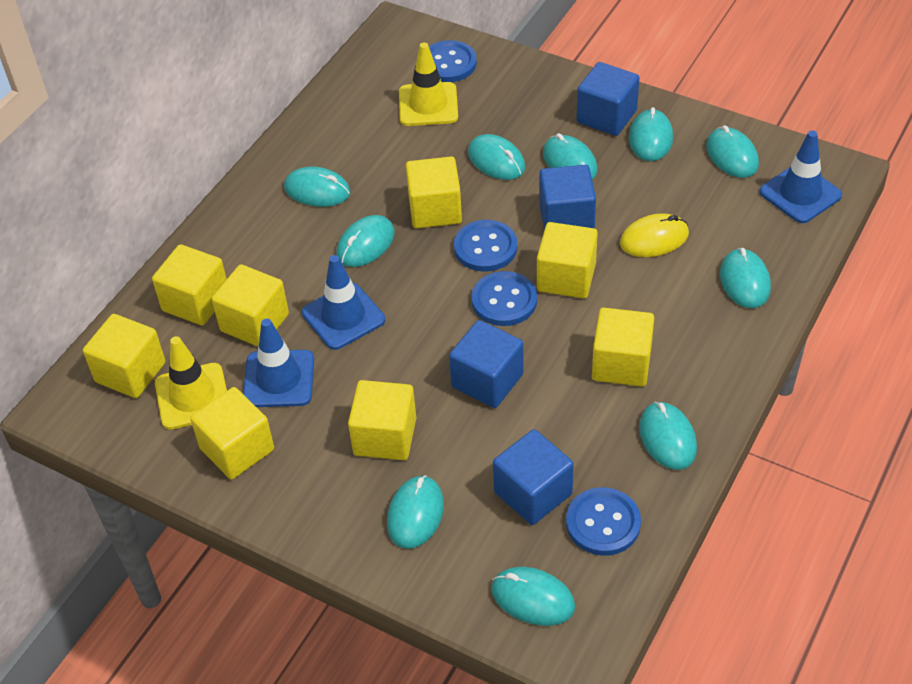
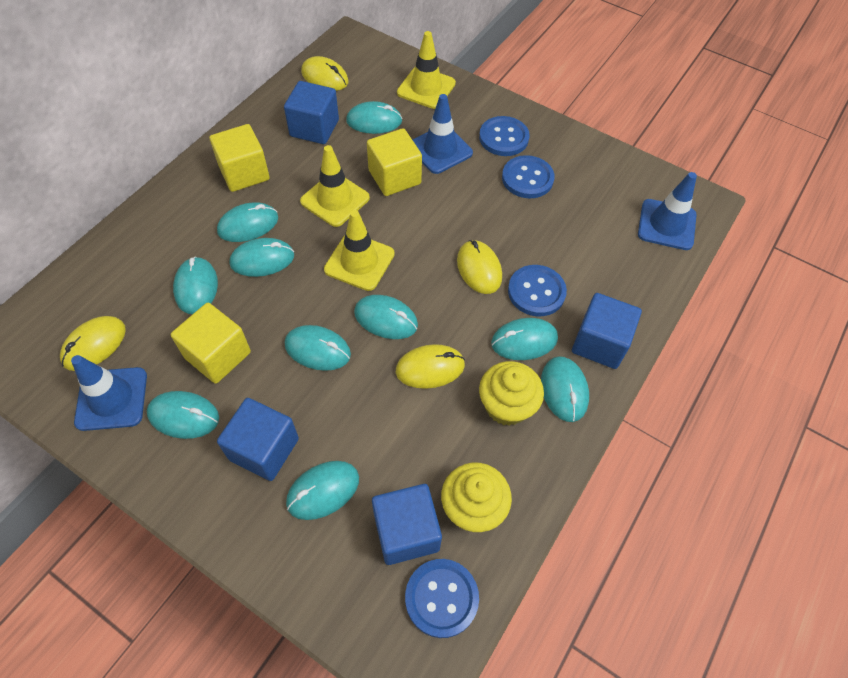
yellow cube: [83,314,165,398] [152,244,227,326] [190,387,274,479] [212,264,289,347] [348,380,416,460] [406,156,462,228] [537,222,598,299] [592,308,654,387] = 8 -> [171,303,251,384] [209,124,270,192] [367,128,422,196] = 3
yellow cupcake: none = 0 -> [441,463,512,532] [479,361,544,426] = 2
yellow mouse: [620,213,689,257] = 1 -> [60,316,126,371] [301,56,349,91] [396,344,465,389] [457,240,502,294] = 4
yellow traffic cone: [155,336,227,430] [399,42,458,126] = 2 -> [300,145,370,227] [324,210,395,291] [397,31,456,109] = 3

